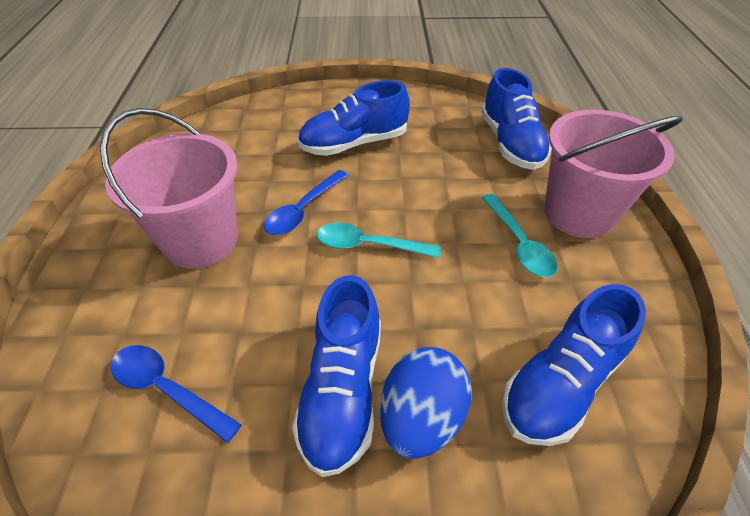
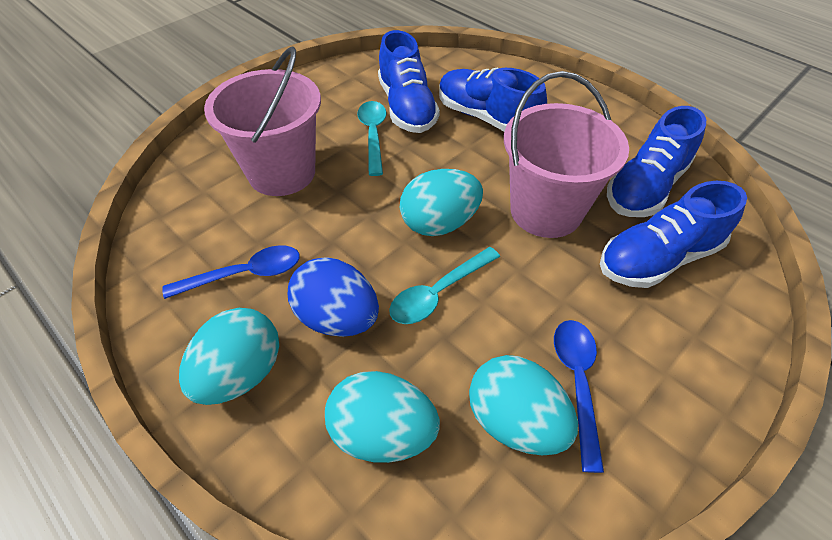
turquoise egg: none = 0 -> [179,308,279,405] [325,371,440,463] [400,169,483,236] [469,355,578,455] = 4

